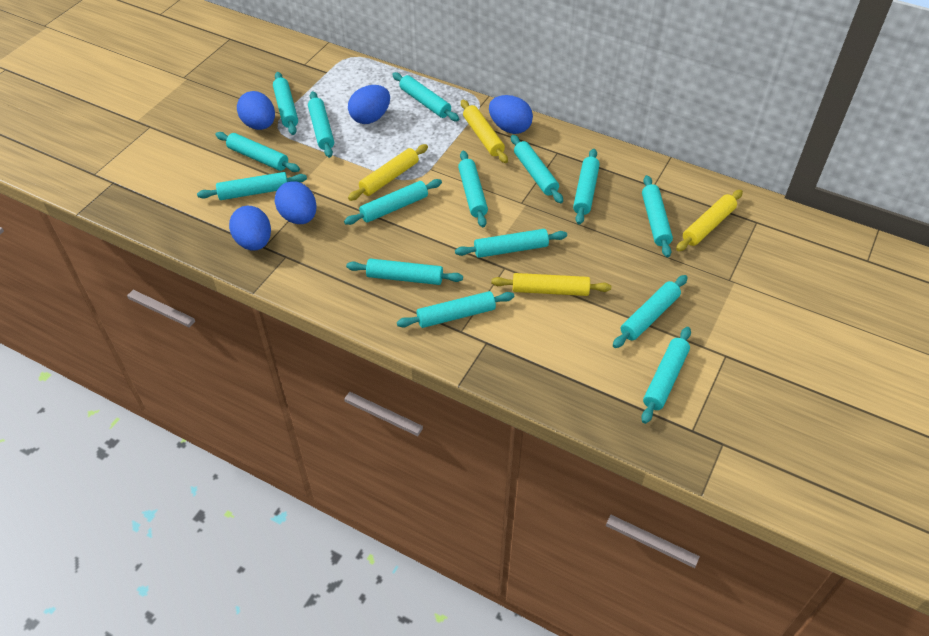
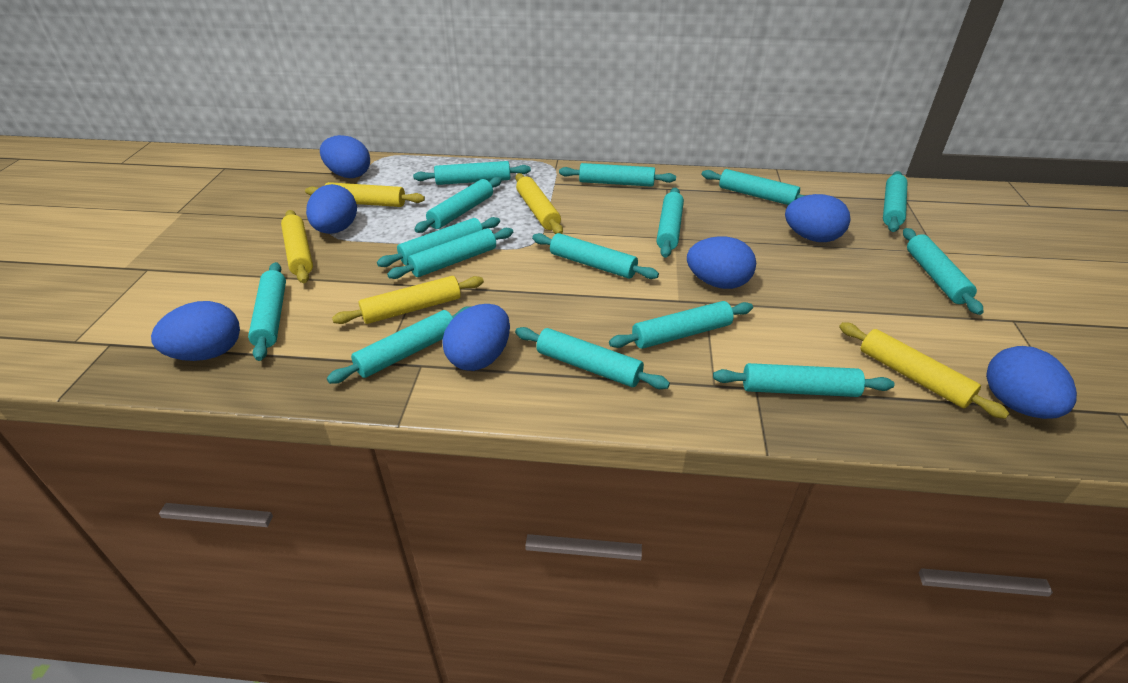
blue egg: [229,206,271,251] [237,91,275,130] [275,181,317,224] [348,85,390,124] [489,95,533,134] = 5 -> [151,301,240,361] [306,184,357,234] [320,135,370,178] [442,304,510,371] [687,236,756,289] [785,194,850,242] [986,346,1077,419] = 7
yellow rolling pin: [348,144,428,201] [461,100,508,163] [491,273,611,296] [676,190,743,251] = 4 -> [281,210,313,283] [305,182,425,207] [332,276,484,324] [515,173,563,234] [839,322,1010,419] = 5

